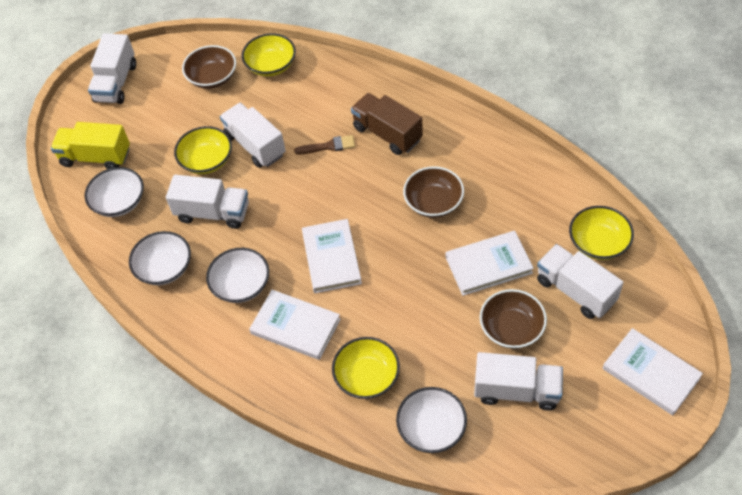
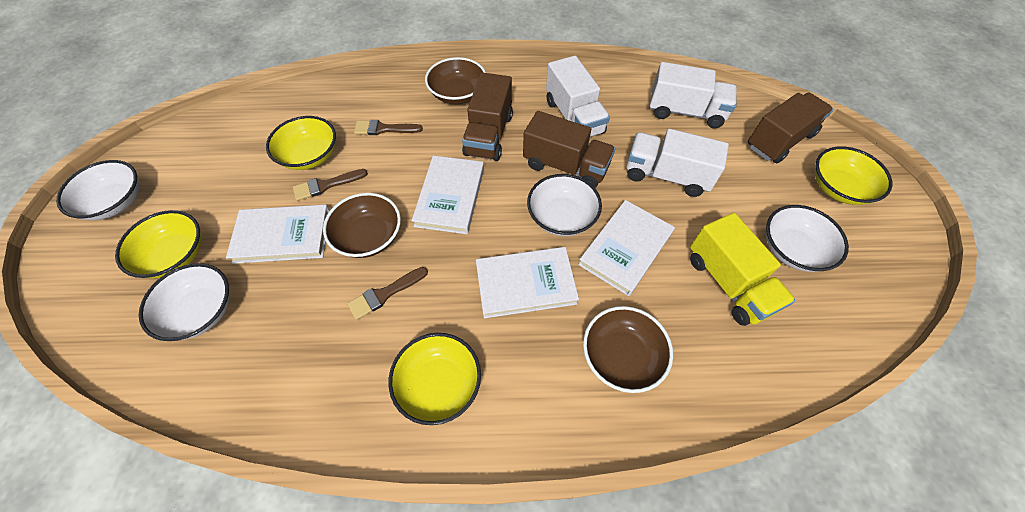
brown brush: [294,135,355,154] = 1 -> [293,169,368,201] [347,267,428,320] [354,120,423,135] = 3
brown truck: [351,93,423,155] = 1 -> [462,72,513,161] [523,111,615,188] [748,93,833,163] = 3
white truck: [88,33,136,104] [166,175,249,229] [220,103,286,168] [474,352,563,410] [537,244,623,319] = 5 -> [546,56,610,137] [627,129,729,197] [649,62,737,128] = 3

